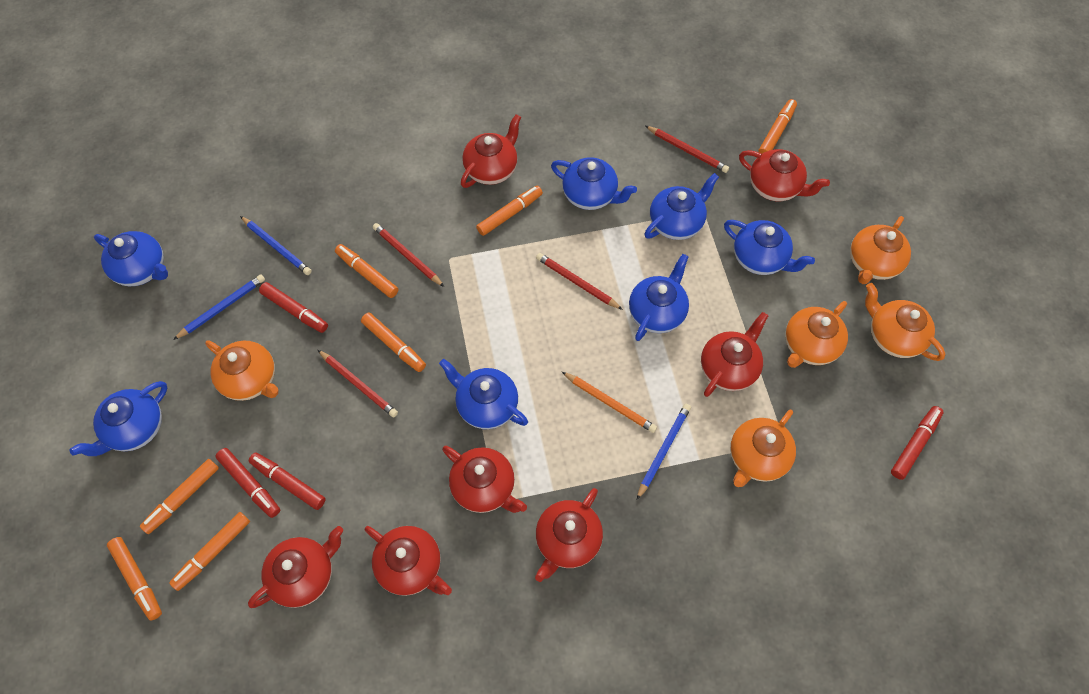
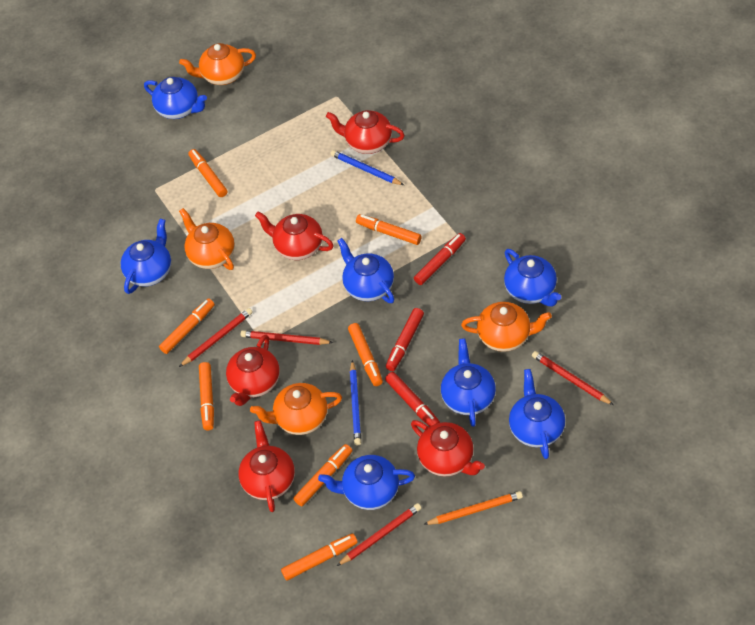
blue pencil: [173,275,265,340] [240,216,312,275] [637,403,691,500] = 3 -> [330,150,404,185] [350,360,361,446] = 2
orange teapot: [205,340,279,401] [730,410,796,487] [785,301,848,368] [850,216,911,284] [865,283,945,361] = 5 -> [179,43,256,85] [179,208,235,270] [250,383,342,435] [461,302,552,352] = 4
red marker: [215,448,280,518] [249,452,326,510] [259,282,328,333] [891,406,944,480] = 4 -> [385,372,440,427] [386,308,424,371] [414,233,466,285] = 3
red teapot: [248,526,343,608] [365,526,452,596] [442,446,527,513] [461,114,521,188] [535,488,603,582] [701,312,768,397] [739,149,830,201] = 7 -> [226,334,280,406] [239,420,295,512] [255,211,334,260] [326,110,405,154] [411,420,485,477] = 5

